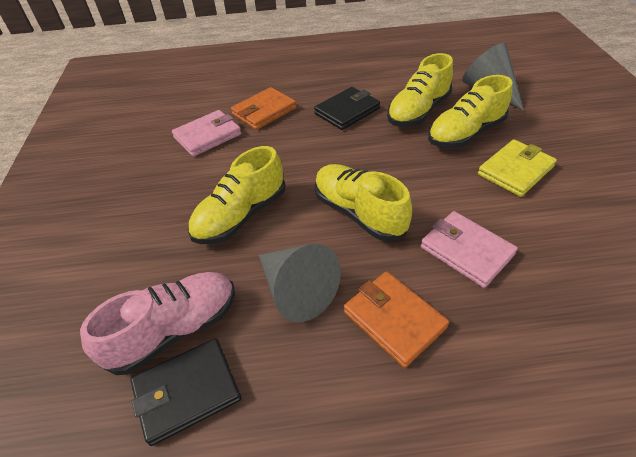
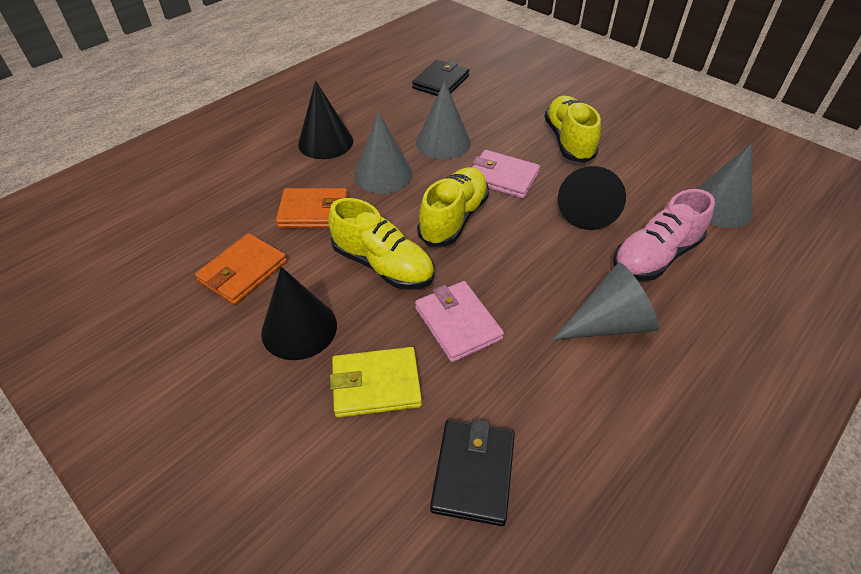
black cone: none = 0 -> [261,267,337,360] [298,81,353,159] [558,166,626,230] = 3
grey cone: [259,244,341,322] [462,43,524,110] = 2 -> [354,112,413,194] [416,81,471,160] [553,263,659,340] [696,143,752,228] = 4
yellow shoe: [188,146,285,244] [315,164,412,241] [387,53,453,127] [428,75,513,148] = 4 -> [329,198,434,290] [417,167,489,247] [544,96,601,163] = 3

